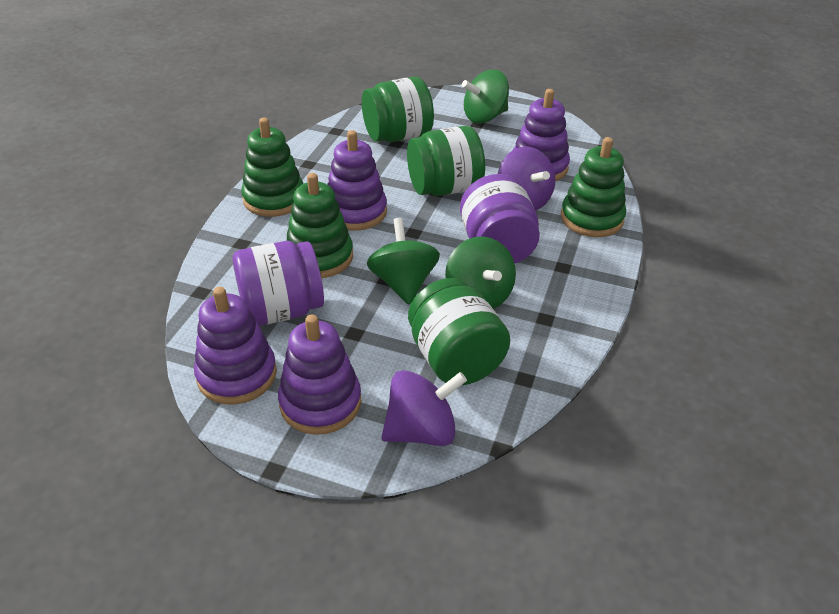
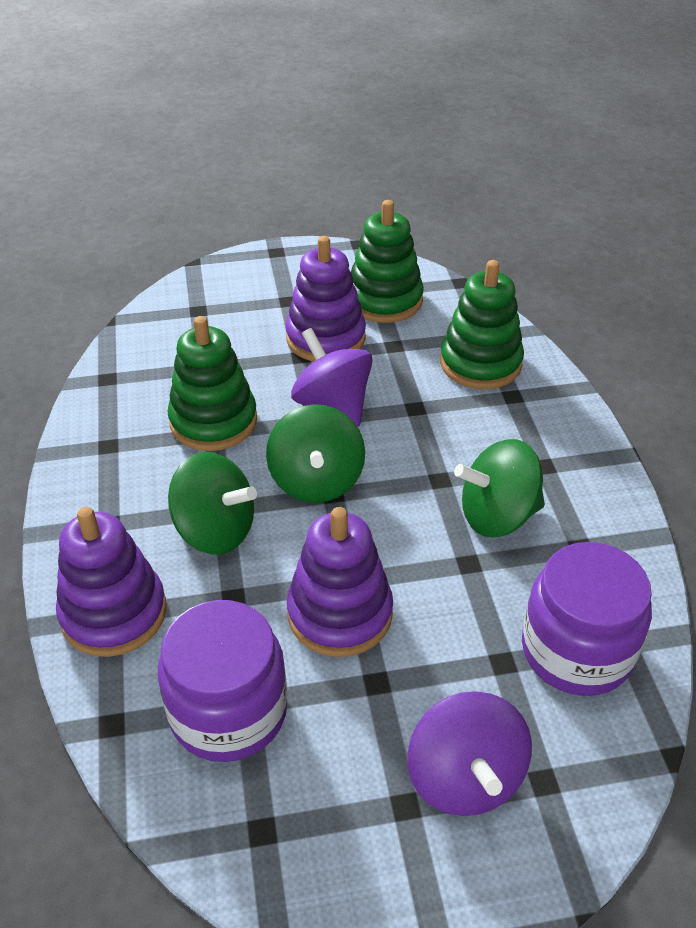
green jar: [362,77,434,142] [407,126,485,196] [408,278,510,385] = 3 -> none = 0
purple stacking toy: [194,287,277,404] [278,314,361,435] [327,130,387,231] [513,89,570,181] = 4 -> [56,507,167,657] [285,236,366,362] [287,507,393,657] = 3

